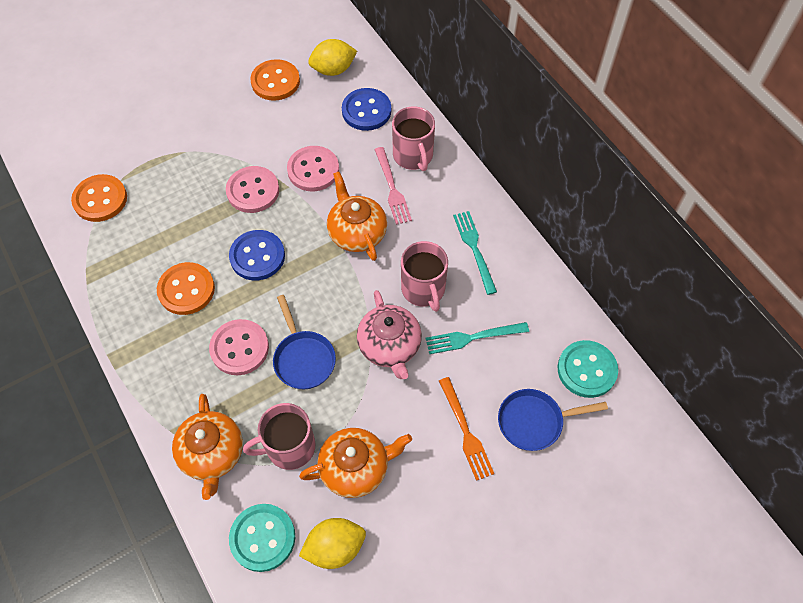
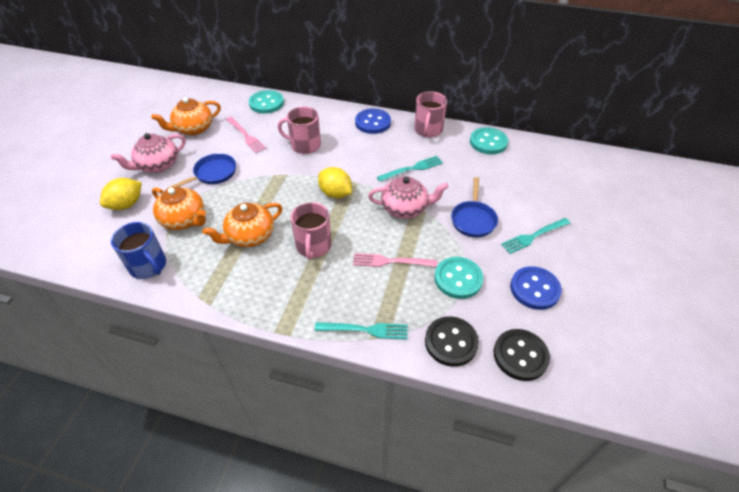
black button: none = 0 -> [425,316,479,367] [494,329,550,381] = 2
blue mug: none = 0 -> [111,222,166,279] = 1
orange button: [71,174,127,222] [157,262,215,315] [251,59,300,101] = 3 -> none = 0
orange fork: [439,377,494,481] = 1 -> none = 0
pink button: [209,319,269,375] [226,166,279,213] [287,146,339,191] = 3 -> none = 0
pink fork: [374,147,412,225] = 1 -> [226,117,266,153] [353,253,437,267] = 2
pink teapot: [357,290,422,379] = 1 -> [111,133,186,173] [368,176,448,219] = 2
turquoise button: [229,504,295,572] [558,340,618,398] = 2 -> [249,90,284,114] [434,257,483,299] [470,127,508,154] = 3
turquoise fork: [426,322,529,354] [453,211,497,295] = 2 -> [315,322,408,340] [377,156,443,181] [501,218,570,254] = 3

